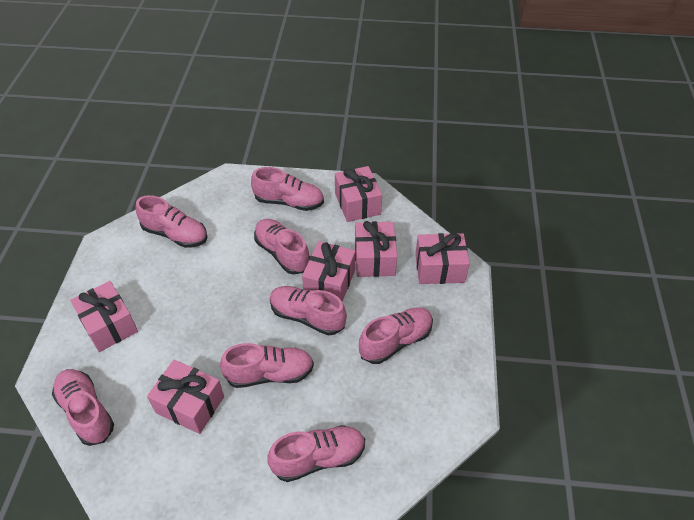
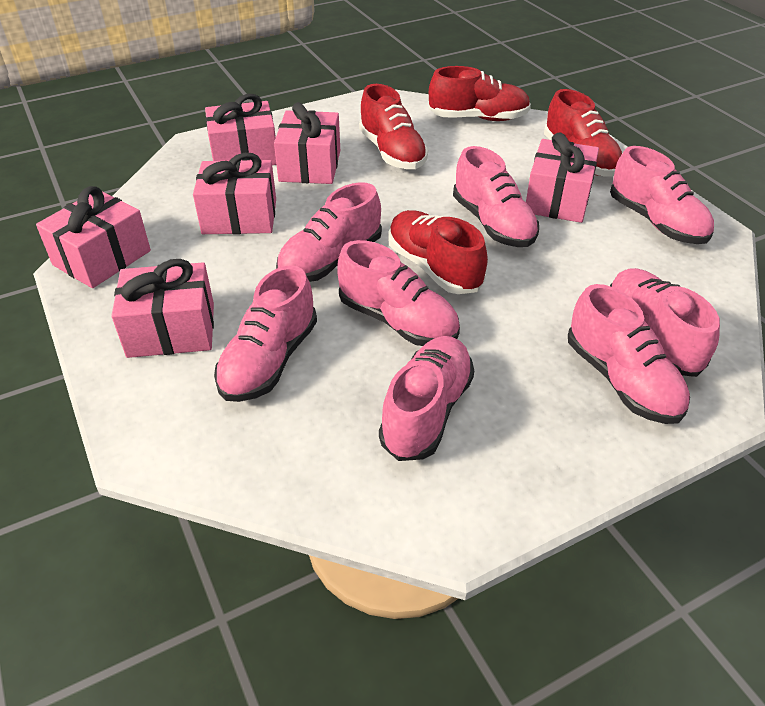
red shoe: none = 0 -> [359,84,428,169] [388,210,488,294] [429,66,531,121] [544,89,622,177] = 4

